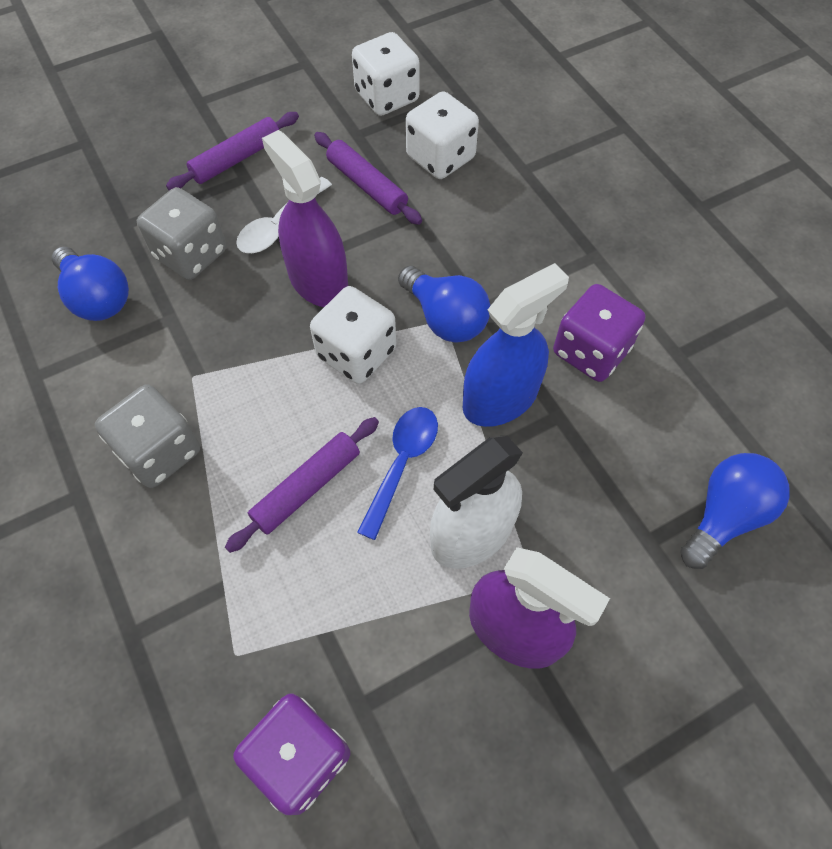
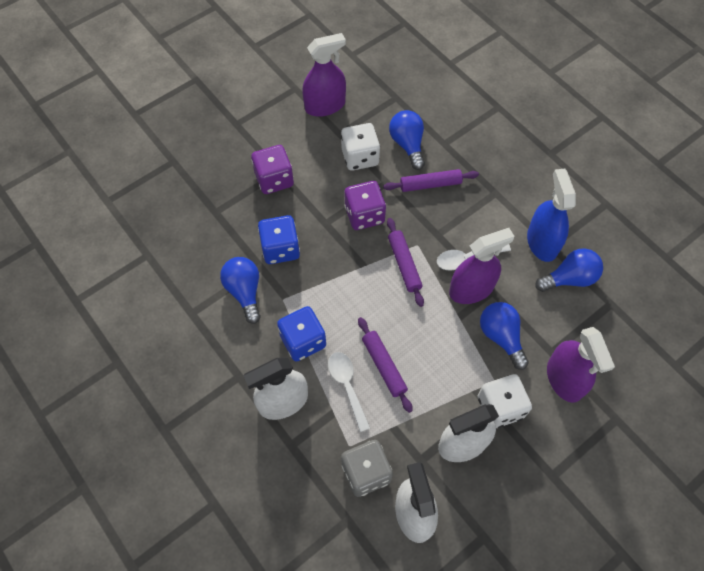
blue dice: none = 0 -> [258,215,300,264] [277,306,326,362] = 2
blue light bulb: [52,247,129,321] [398,266,490,343] [680,453,790,569] = 3 -> [220,257,261,324] [389,110,425,170] [480,302,529,370] [535,248,603,292] = 4
blue spoon: [357,407,438,540] = 1 -> none = 0
grey dice: [95,384,200,488] [137,187,227,280] = 2 -> [341,440,393,497] = 1
purple spray bottle: [262,130,348,307] [469,547,610,669] = 2 -> [302,33,346,117] [449,228,514,304] [547,327,615,403] = 3
white dice: [310,286,396,384] [352,32,420,116] [406,91,479,179] = 3 -> [341,123,380,171] [478,374,532,428] = 2
white spoon: [236,177,332,253] = 1 -> [328,352,370,432] [437,244,511,270] = 2
white spray bottle: [430,436,523,569] = 1 -> [243,357,308,420] [395,462,438,543] [438,404,499,462] = 3

